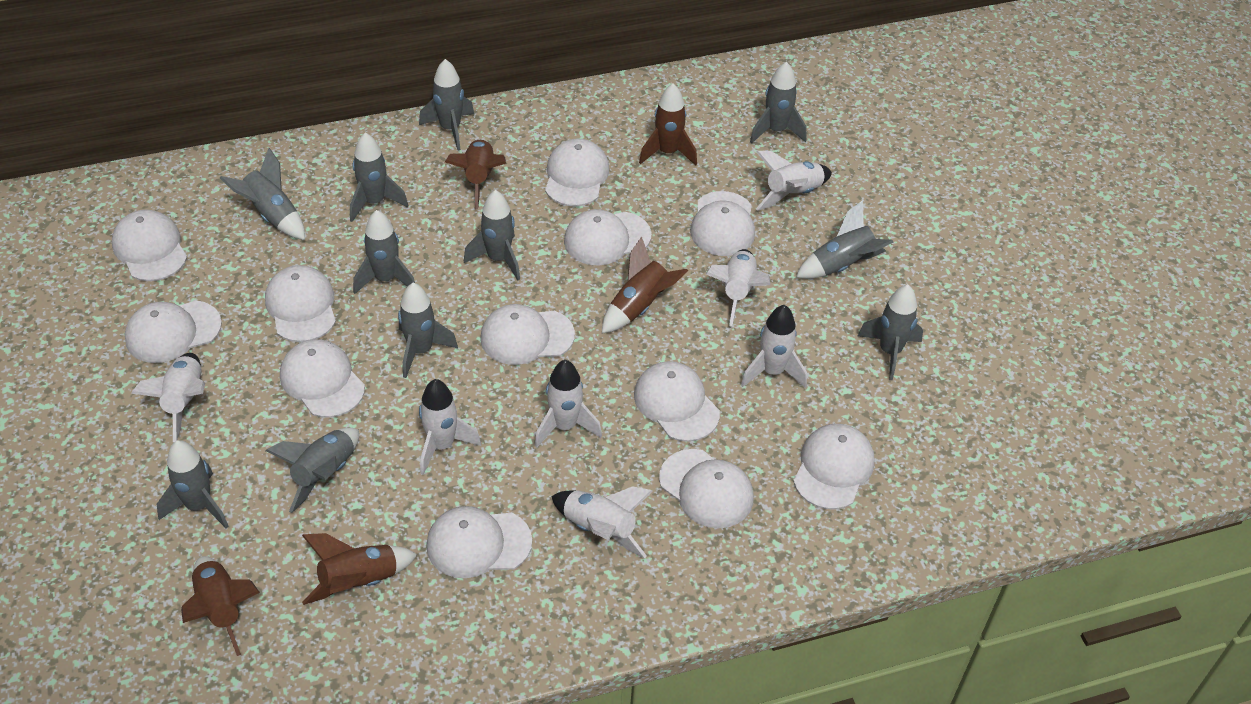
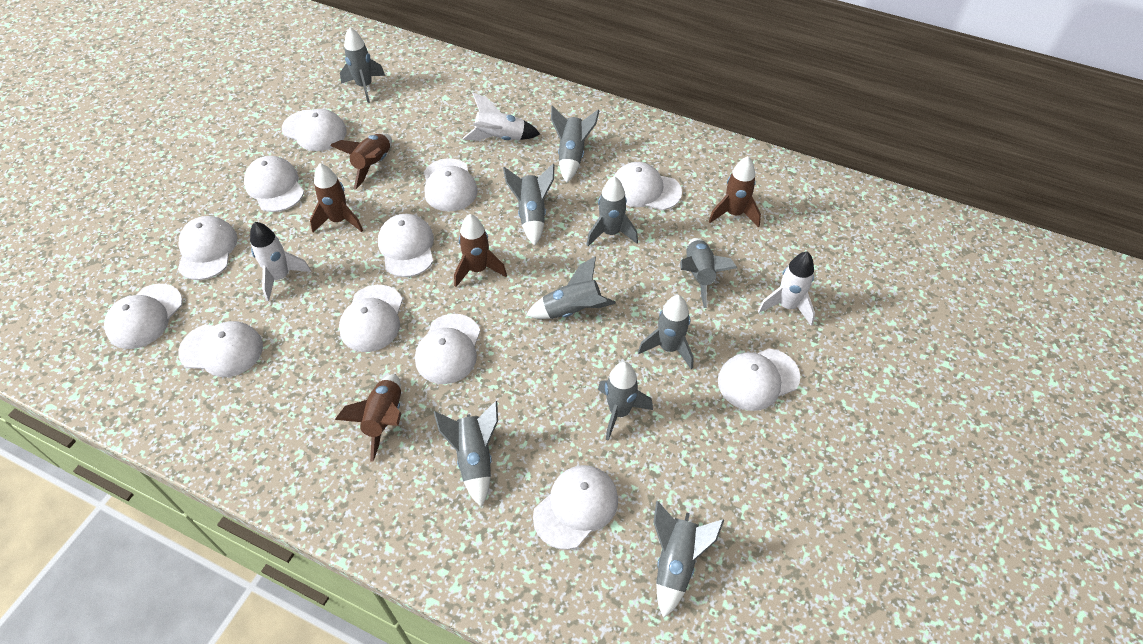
grey rocket: [157,440,229,528] [220,148,305,240] [265,428,359,513] [350,133,408,222] [353,210,415,294] [398,283,458,378] [419,59,474,150] [464,190,520,280] [750,62,807,144] [796,200,893,279] [858,284,923,380] = 11 -> [340,27,385,103] [434,401,498,507] [503,164,555,246] [526,256,616,319] [551,105,600,183] [586,176,638,246] [598,362,653,441] [638,295,694,369] [653,501,724,618] [680,238,737,308] = 10
white rocket: [131,353,205,442] [419,379,481,475] [535,360,602,448] [551,486,653,559] [706,249,770,327] [741,305,807,388] [756,151,832,211] = 7 -> [250,222,311,301] [463,92,540,141] [758,252,815,326] = 3

